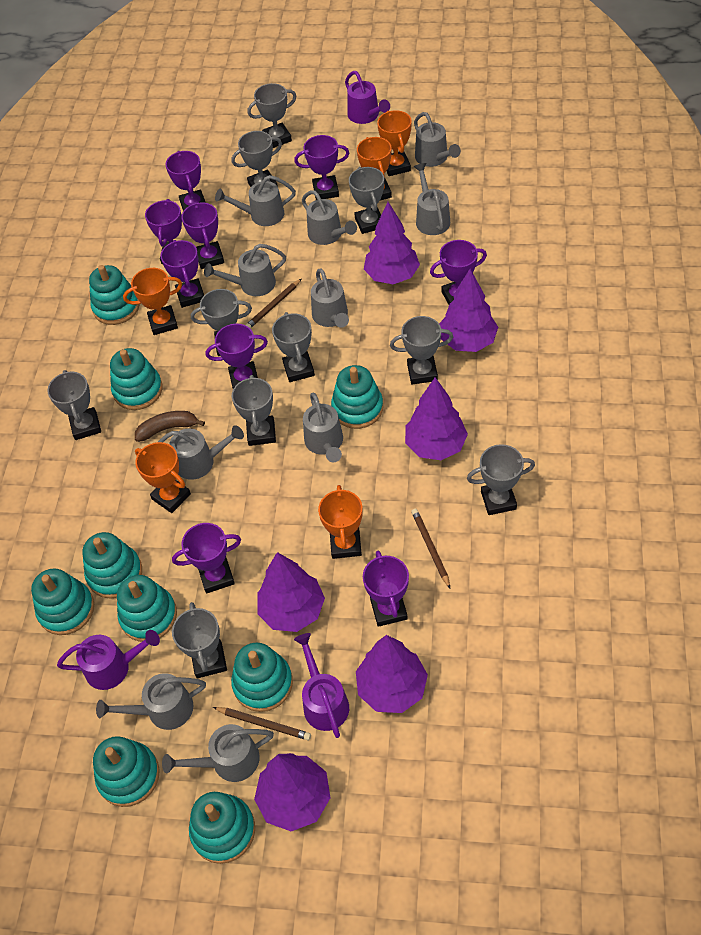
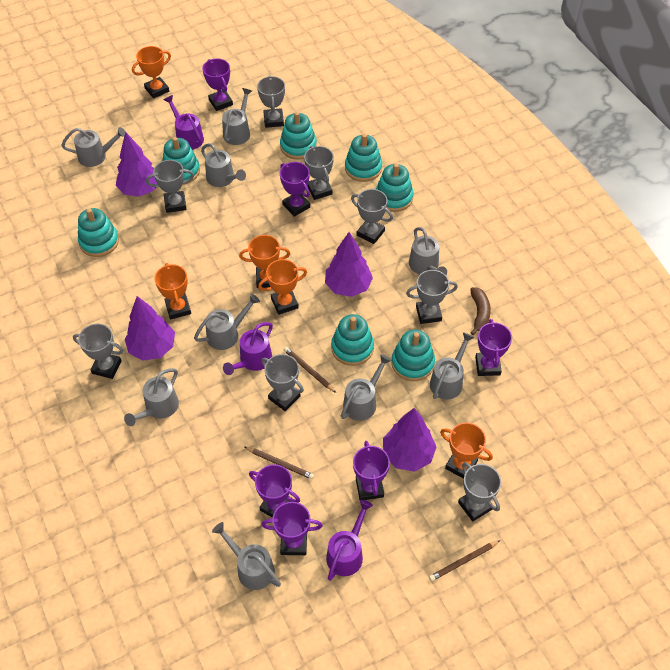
grey trophy: [47,370,101,440] [172,602,227,678] [191,289,252,356] [231,131,282,187] [232,375,276,446] [247,83,297,148] [272,312,315,382] [349,167,384,234] [390,316,453,385] [467,444,535,515] = 10 -> [73,323,124,379] [146,160,194,213] [257,76,285,128] [261,354,304,411] [304,146,334,200] [351,189,393,244] [406,270,458,324] [458,462,501,522] = 8
grey watering can: [96,673,206,730] [158,425,244,480] [162,724,274,782] [204,244,286,296] [215,175,296,226] [302,190,357,245] [303,392,343,463] [311,269,349,328] [414,112,461,167] [414,163,450,235] = 10 -> [61,127,126,167] [124,368,179,426] [194,294,260,350] [201,143,246,187] [212,522,281,590] [222,88,252,145] [341,354,392,421] [409,227,447,275] [430,332,475,400] = 9
purple tree: [254,753,331,832] [257,552,325,632] [356,635,428,713] [364,202,420,284] [405,377,468,460] [439,269,498,352] = 6 -> [116,132,157,197] [125,296,175,361] [325,232,373,297] [383,408,437,472] = 4
purple trophy: [145,199,182,264] [160,240,204,308] [165,151,206,211] [172,523,241,593] [181,202,224,269] [206,324,268,389] [294,135,349,200] [363,551,409,627] [430,240,487,305] = 9 -> [202,58,233,111] [249,464,300,518] [262,502,323,555] [280,162,310,217] [353,441,390,500] [475,319,512,376] = 6
turquoise stacking toy: [31,568,94,635] [82,532,142,599] [89,265,140,325] [93,736,160,807] [110,348,163,410] [117,575,177,642] [189,792,255,864] [231,642,293,712] [331,365,383,429] = 9 -> [78,208,119,257] [162,137,200,185] [280,112,317,160] [331,314,374,366] [345,134,382,182] [376,164,414,212] [392,330,435,381] = 7

